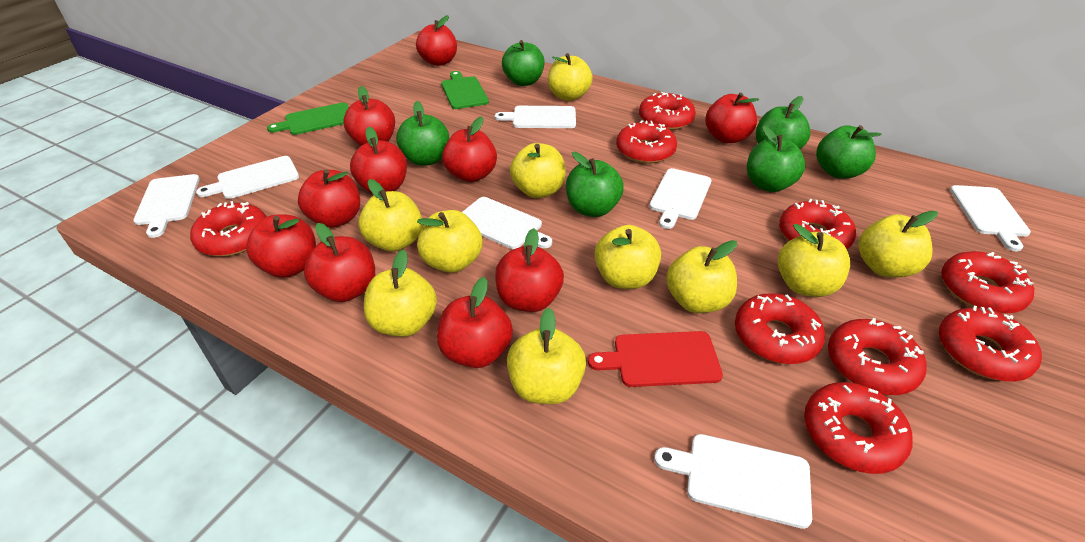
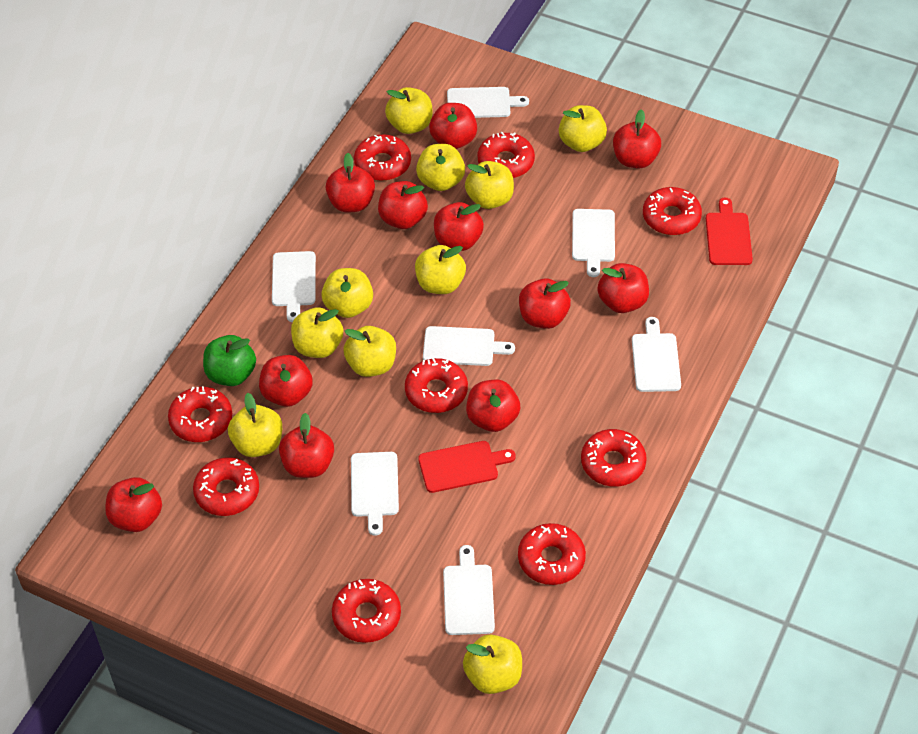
green apple: [396,101,449,166] [502,40,545,86] [566,152,624,217] [747,125,806,192] [756,96,811,149] [816,125,882,179] = 6 -> [203,335,256,386] = 1
green cutting board: [267,102,349,135] [441,71,489,109] = 2 -> none = 0
red apple: [246,214,316,278] [298,169,360,228] [304,223,375,302] [344,86,395,146] [350,127,407,194] [416,15,457,66] [437,277,513,368] [442,116,497,182] [495,228,564,312] [705,93,759,143] = 10 -> [105,477,162,532] [259,355,313,407] [279,413,334,478] [326,153,375,213] [378,181,428,229] [429,103,477,149] [434,202,484,251] [466,380,520,432] [519,278,571,329] [598,263,649,313] [613,109,661,168] = 11
red cutting board: [588,331,723,387] = 1 -> [418,441,516,493] [706,198,753,265] = 2

